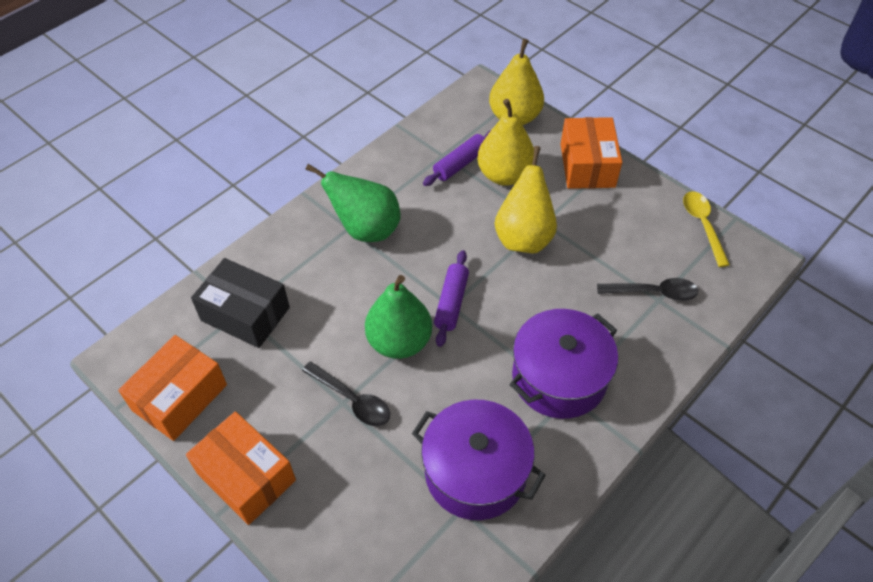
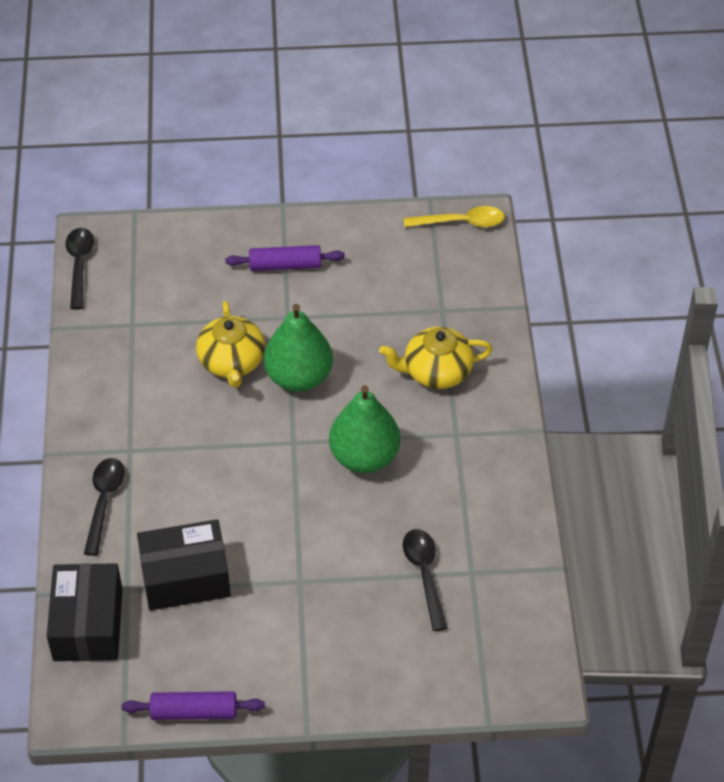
black box: [191,258,290,348] = 1 -> [47,563,123,661] [137,519,231,611] = 2
black spoon: [302,362,390,426] [597,278,698,301] = 2 -> [65,228,94,310] [84,458,125,556] [403,529,447,631] = 3
orange box: [118,335,227,441] [186,411,296,525] [561,117,622,189] = 3 -> none = 0
purple pot: [412,399,545,520] [510,309,618,419] = 2 -> none = 0
yellow pear: [477,99,534,186] [489,39,544,125] [495,146,557,254] = 3 -> none = 0
yellow teapot: none = 0 -> [196,301,265,388] [379,327,492,389] = 2

